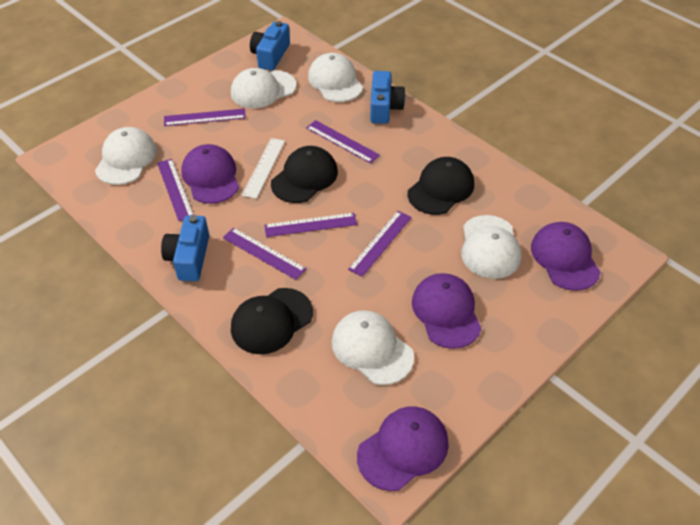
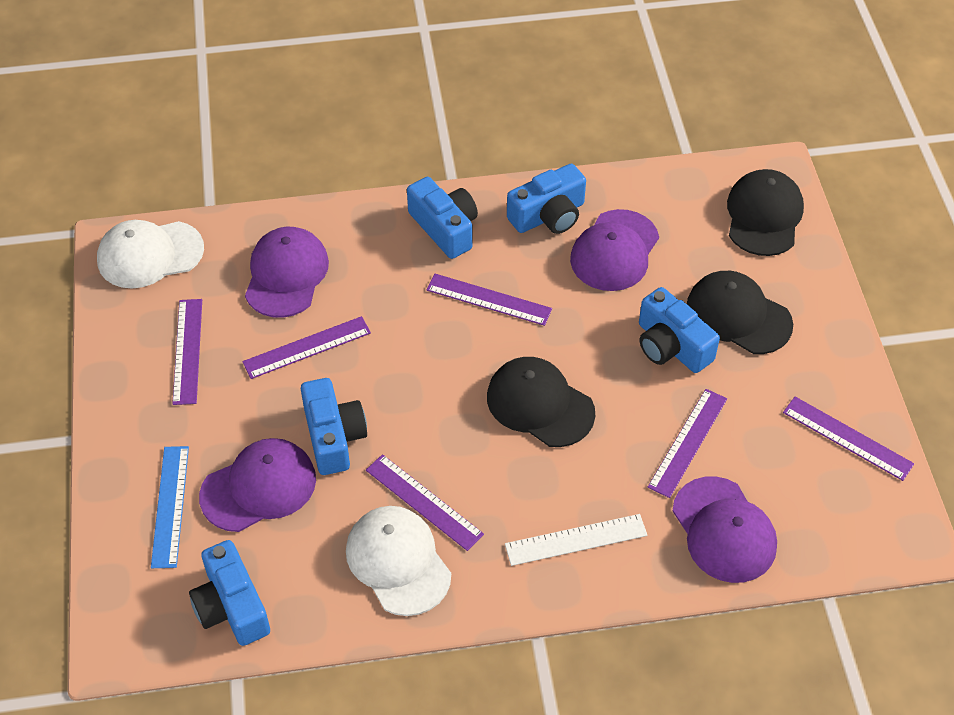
blue camera: [161,215,209,281] [250,21,290,71] [370,71,405,124] = 3 -> [189,540,270,646] [301,378,367,475] [407,177,478,259] [507,164,586,234] [639,287,720,373] = 5
blue ruler: none = 0 -> [151,446,189,568] = 1
white cap: [95,127,157,185] [231,68,296,108] [308,53,363,102] [331,310,414,385] [461,215,521,279] = 5 -> [97,220,204,288] [346,506,451,616] = 2

